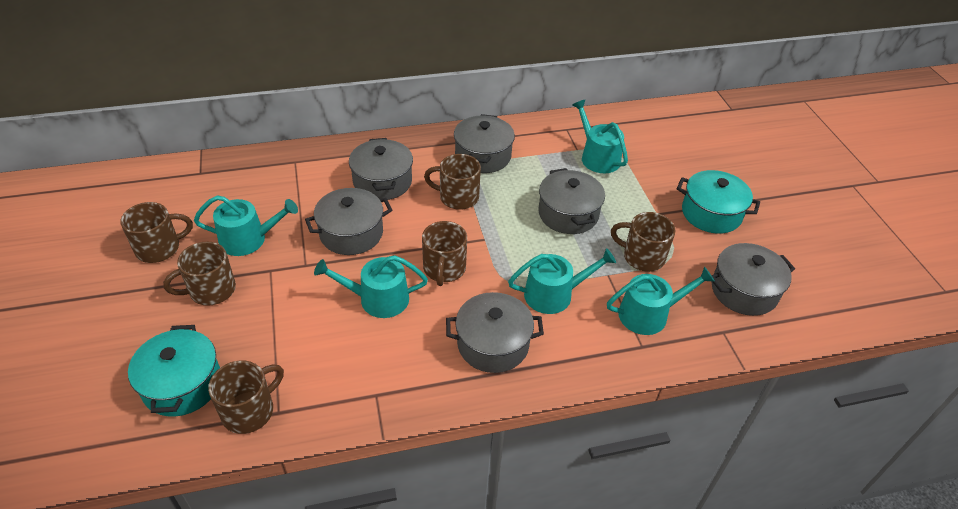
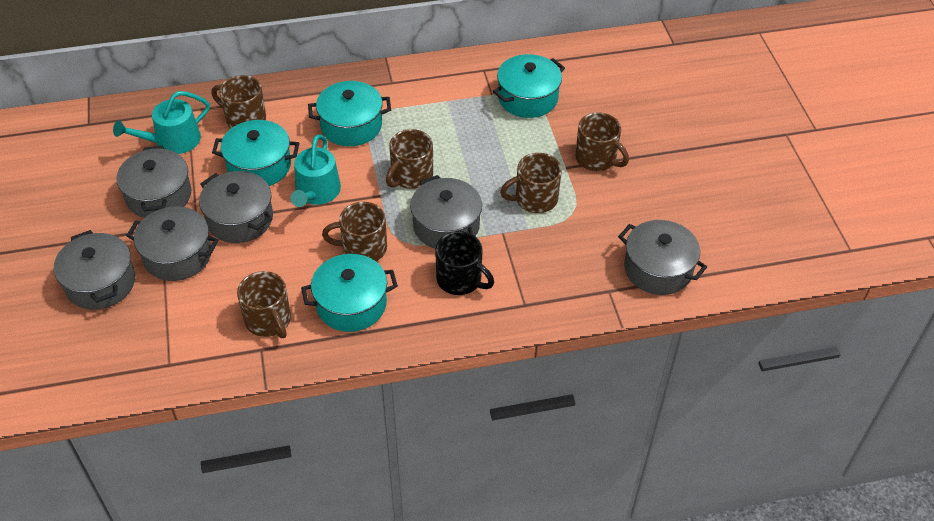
black mug: none = 0 -> [435,231,494,295] = 1
turquoise pot: [128,325,220,417] [677,170,760,234] = 2 -> [212,120,299,186] [301,254,398,332] [308,81,391,146] [493,54,565,118] = 4
turquoise watering can: [194,195,298,256] [314,255,428,318] [508,248,616,314] [573,100,628,173] [607,267,715,335] = 5 -> [113,91,210,154] [291,135,341,207] = 2

